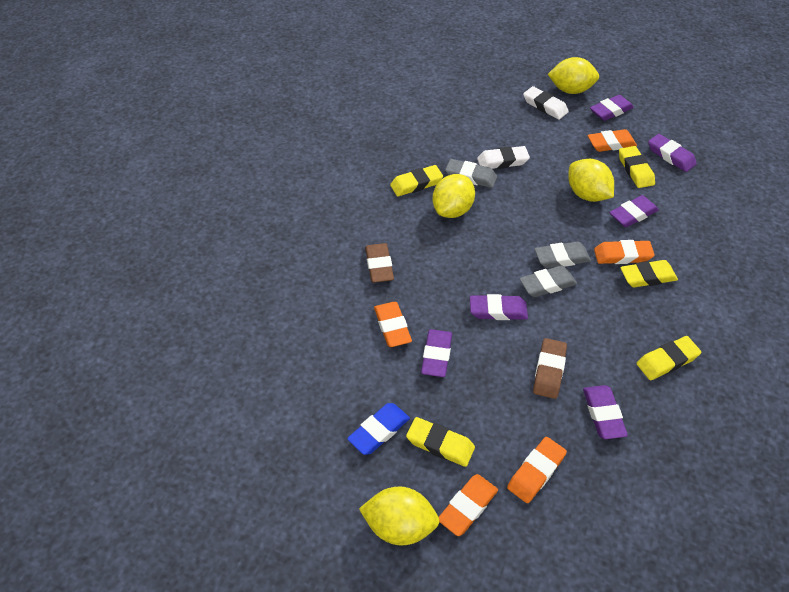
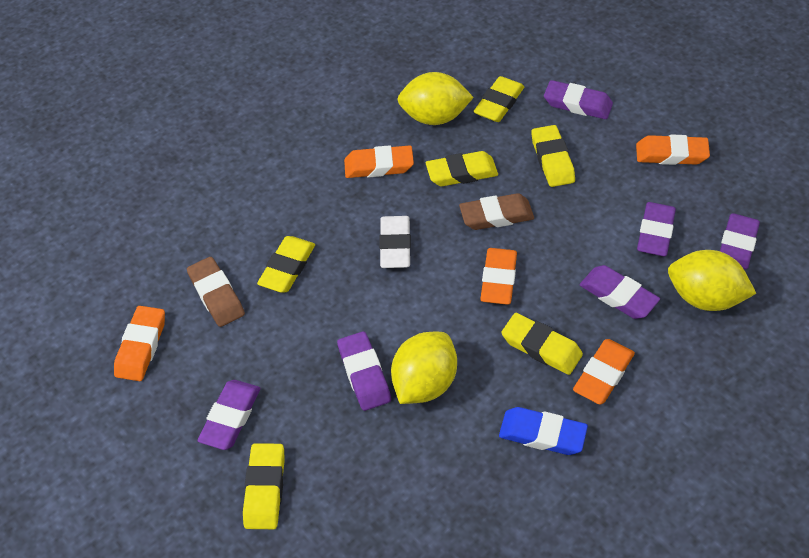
grey eraser: [445,159,497,188] [519,265,577,297] [534,242,591,268] = 3 -> none = 0
white eraser: [477,146,530,169] [523,86,569,120] = 2 -> [379,216,411,268] = 1
yellow eraser: [390,165,443,196] [406,417,475,467] [619,146,655,188] [620,260,678,288] [636,336,701,380] = 5 -> [243,443,285,529] [257,236,315,293] [426,151,498,186] [474,76,524,122] [501,313,583,375] [531,125,575,187] = 6
yellow lemon: [359,486,440,545] [432,174,475,218] [548,57,599,94] [568,159,614,202] = 4 -> [391,332,457,404] [397,72,474,125] [668,250,756,311] = 3

